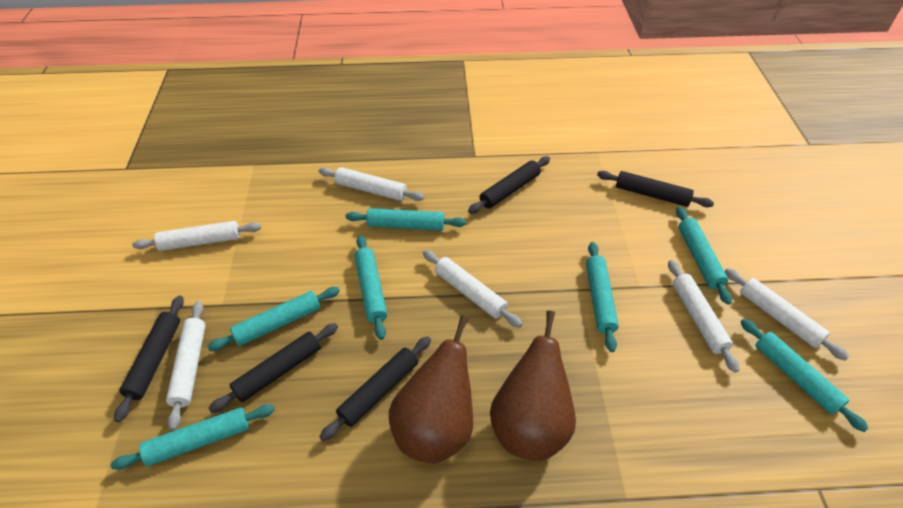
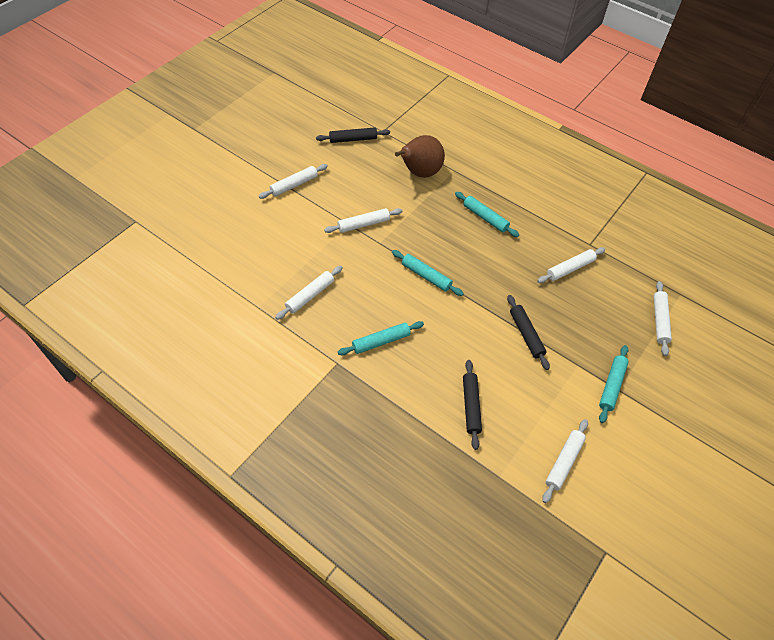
black rolling pin: [114,295,184,422] [208,323,338,413] [320,336,431,441] [468,156,550,214] [597,171,714,207] = 5 -> [316,127,390,143] [463,360,482,450] [507,295,550,370] = 3
brown pear: [389,316,473,464] [490,311,576,461] = 2 -> [395,135,445,178] = 1
turquoise rolling pin: [111,405,275,470] [207,287,340,351] [346,208,466,231] [355,235,387,340] [586,242,619,352] [676,206,732,305] [741,319,869,432] = 7 -> [338,321,424,355] [392,250,464,296] [455,192,519,237] [599,345,629,423] = 4

